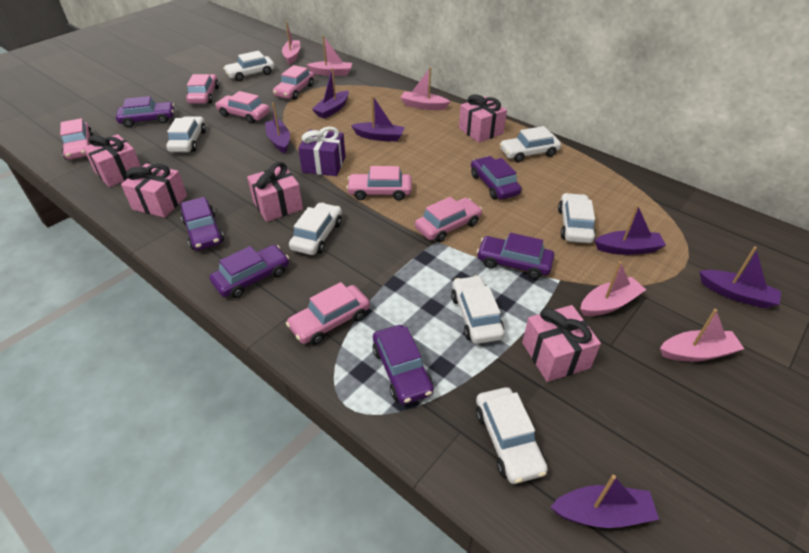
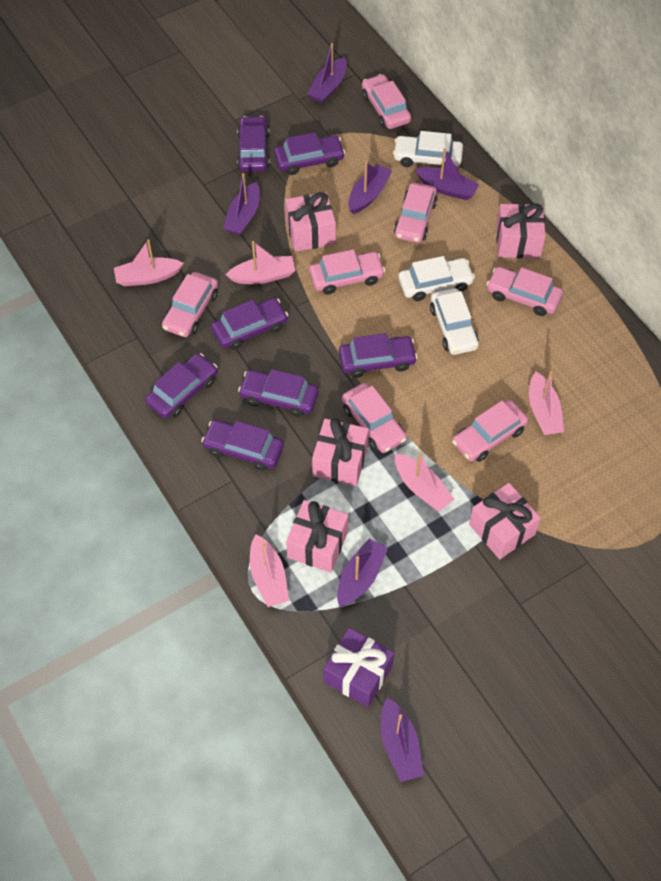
purple car: [116,96,174,127] [181,197,224,250] [209,245,289,298] [373,325,434,405] [471,156,522,199] [477,233,554,279] = 6 -> [145,353,218,419] [201,420,284,471] [211,298,288,350] [237,116,270,172] [238,369,319,417] [274,132,345,175] [339,333,418,378] = 7
white car: [166,117,206,152] [223,51,275,81] [289,203,342,255] [451,275,505,344] [476,387,548,484] [500,126,561,162] [558,193,596,243] = 7 -> [393,131,463,167] [398,256,475,301] [430,288,479,355] = 3

